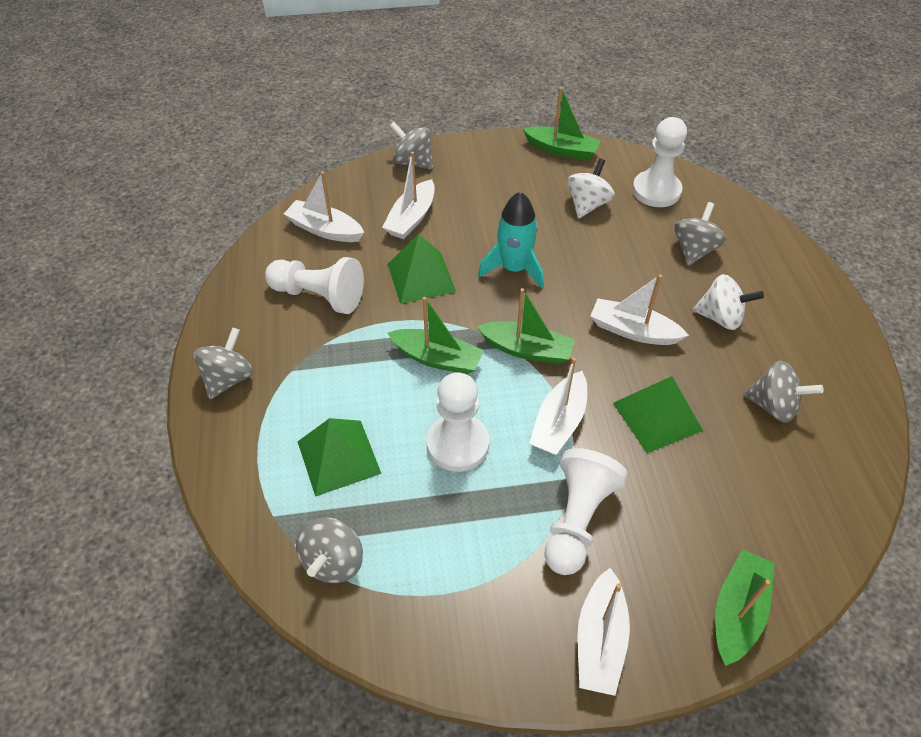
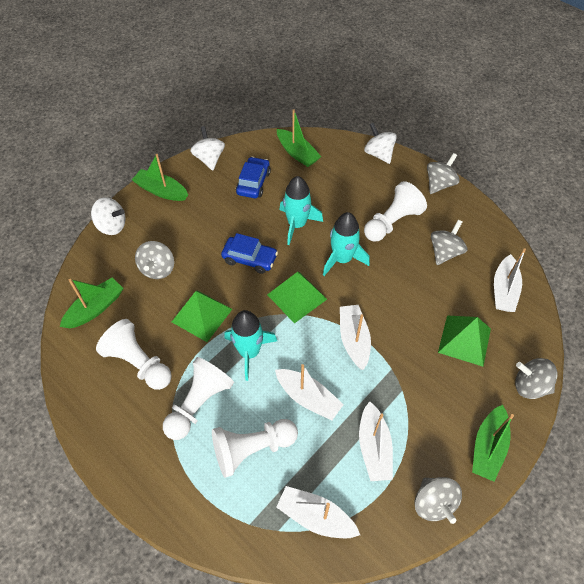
blue car: none = 0 -> [221,233,278,274] [236,157,271,198] = 2
turquoise rocket: [478,192,544,289] = 1 -> [225,310,277,381] [280,176,323,245] [323,212,370,276] = 3
white spinning top: [567,158,615,218] [693,274,764,330] = 2 -> [91,197,125,235] [190,126,225,170] [364,122,397,164] = 3

